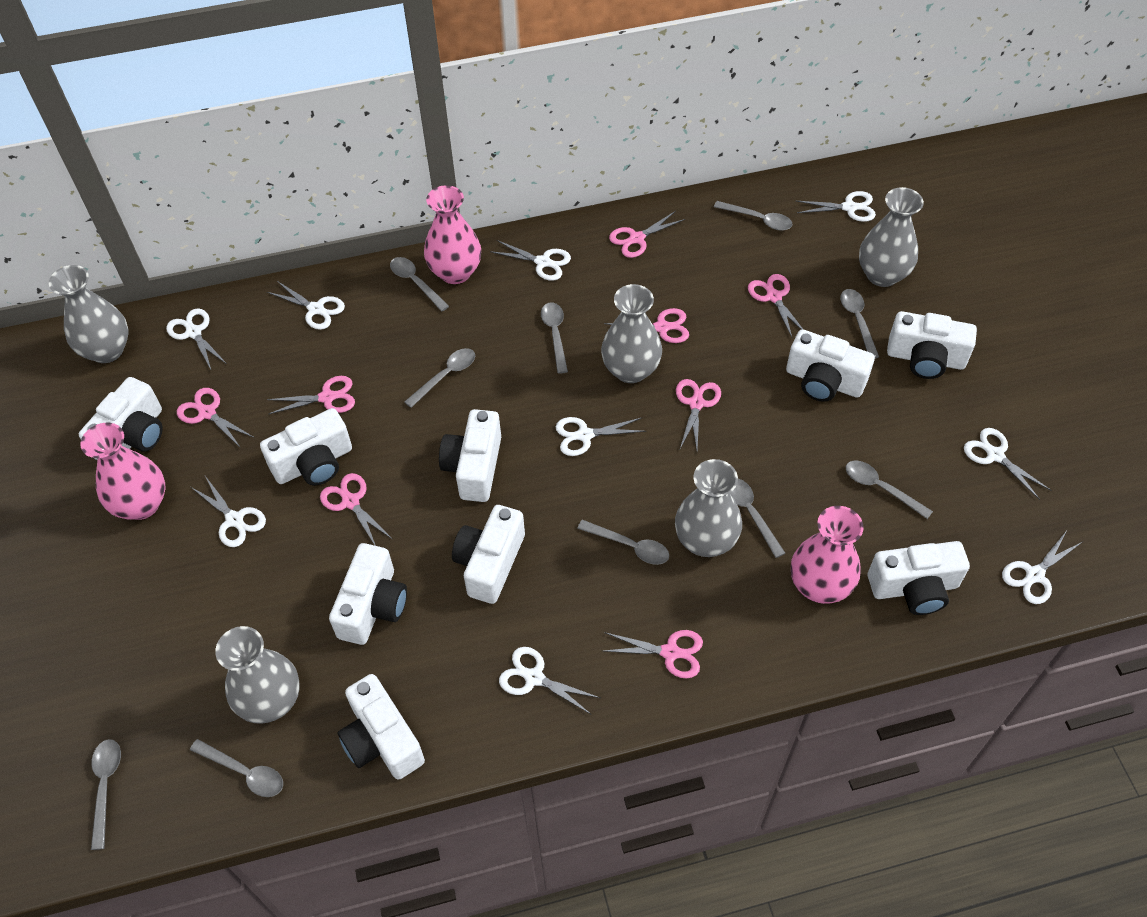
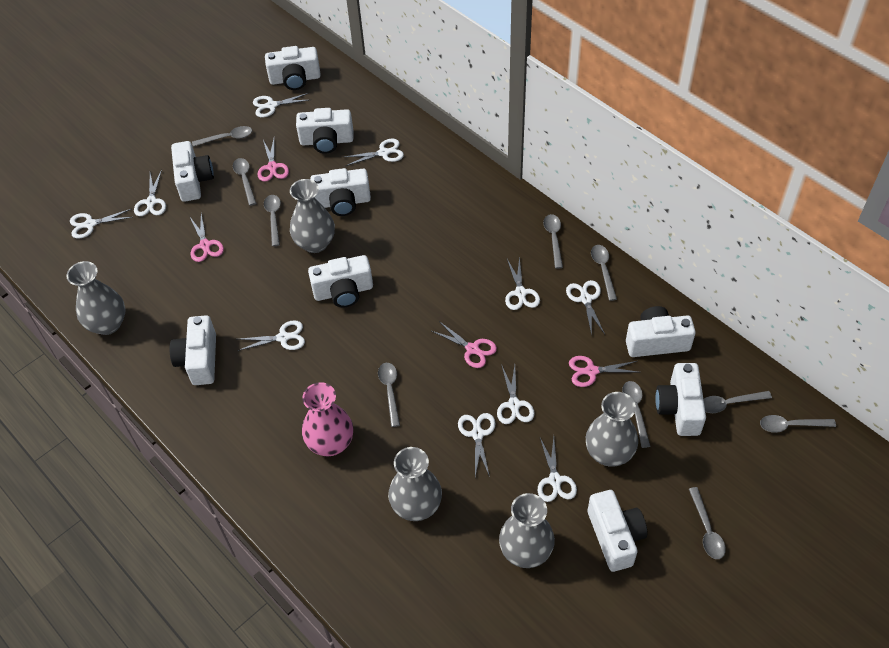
pink scissors: [177,388,253,448] [267,376,355,414] [320,473,392,546] [604,308,689,343] [604,630,703,679] [609,211,685,258] [676,379,721,449] [748,274,804,339] = 8 -> [190,214,224,262] [257,139,289,182] [432,321,497,368] [569,356,638,387] = 4
pink vase: [81,423,166,520] [424,185,481,284] [791,506,864,604] = 3 -> [302,382,353,456] = 1
white scissors: [166,308,227,369] [191,476,266,547] [267,281,345,330] [490,240,571,281] [499,647,600,715] [556,417,646,456] [796,191,876,222] [964,428,1051,500] [1002,532,1082,604] = 9 -> [70,209,133,239] [134,170,166,216] [237,320,305,351] [253,93,309,117] [344,139,404,166] [458,413,496,477] [497,364,535,424] [505,256,540,310] [538,437,577,502] [566,280,605,335] = 10

